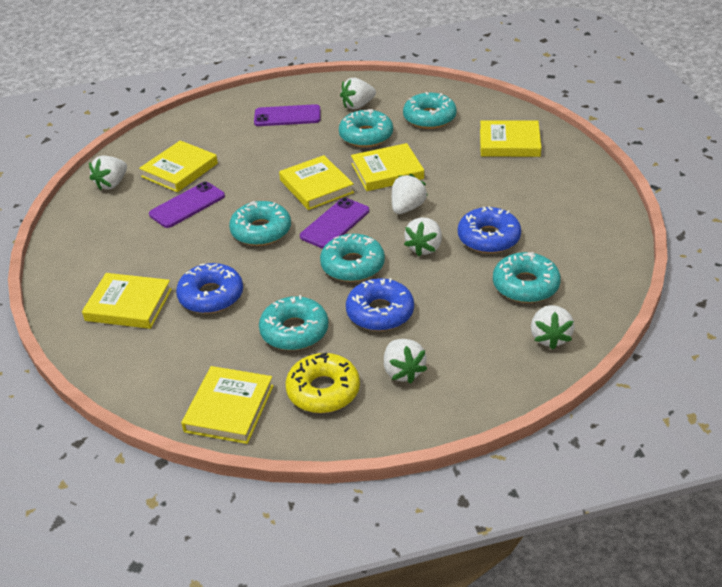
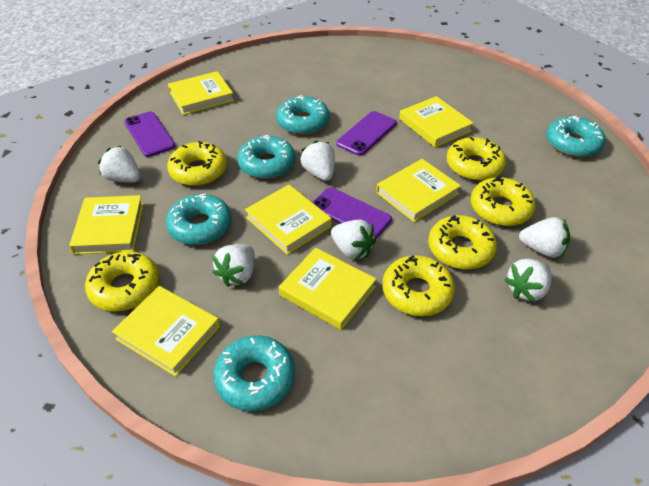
blue donut: [176,263,243,314] [346,278,414,331] [458,207,521,253] = 3 -> none = 0
turquoise donut: [229,201,291,246] [259,295,328,350] [320,234,385,282] [339,109,393,147] [403,92,457,129] [493,252,561,303] = 6 -> [166,194,232,245] [213,335,295,411] [237,135,295,179] [276,95,330,135] [546,116,606,157] = 5
yellow book: [82,273,172,329] [139,140,218,192] [181,366,274,444] [279,155,354,210] [351,143,424,191] [480,120,542,157] = 6 -> [69,195,144,255] [112,286,220,377] [168,71,234,115] [245,184,332,255] [279,248,376,330] [376,159,461,222] [399,96,474,148] = 7
yellow donut: [286,352,360,413] = 1 -> [85,251,159,311] [167,141,227,186] [382,255,455,316] [428,215,497,270] [447,137,506,181] [471,177,535,226] = 6

